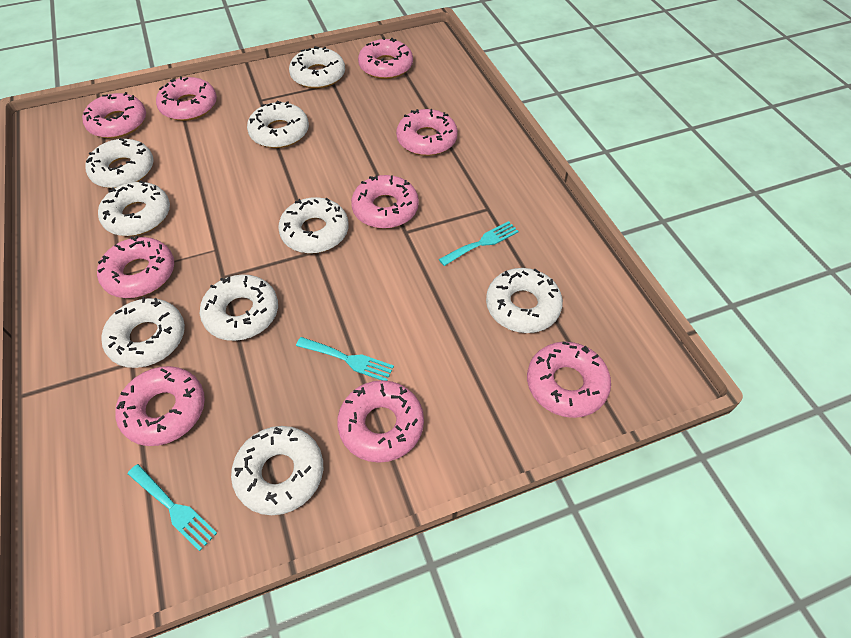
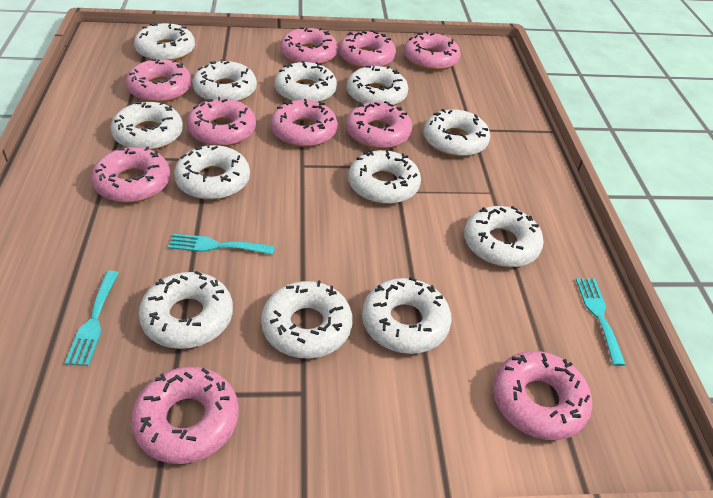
pink donut: [82,92,146,138] [97,236,174,298] [116,366,205,446] [156,76,217,121] [337,380,424,463] [351,175,419,229] [358,37,413,79] [396,109,458,156] [527,342,611,418] = 9 -> [91,147,171,203] [126,59,192,103] [131,367,239,464] [187,97,256,146] [270,99,338,147] [280,27,338,64] [339,30,396,68] [346,101,412,149] [404,31,461,71] [493,351,592,440] = 10
white donut: [85,138,154,188] [98,180,170,236] [101,297,185,368] [200,274,278,341] [231,426,323,515] [247,101,309,148] [278,197,349,254] [289,46,345,89] [486,268,563,333] = 9 -> [110,101,183,150] [134,22,195,61] [139,271,233,349] [174,144,250,200] [192,59,257,102] [261,281,353,358] [275,61,337,102] [347,66,408,105] [348,150,421,204] [362,277,452,354] [424,109,490,157] [464,206,544,267] = 12

